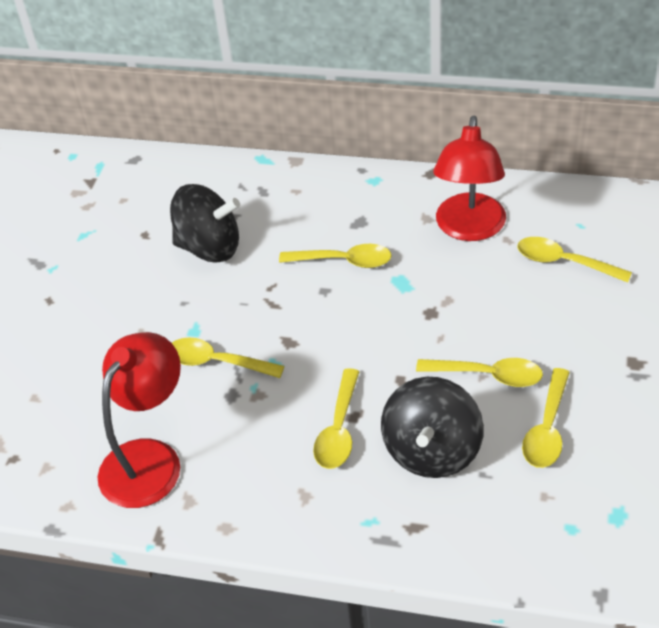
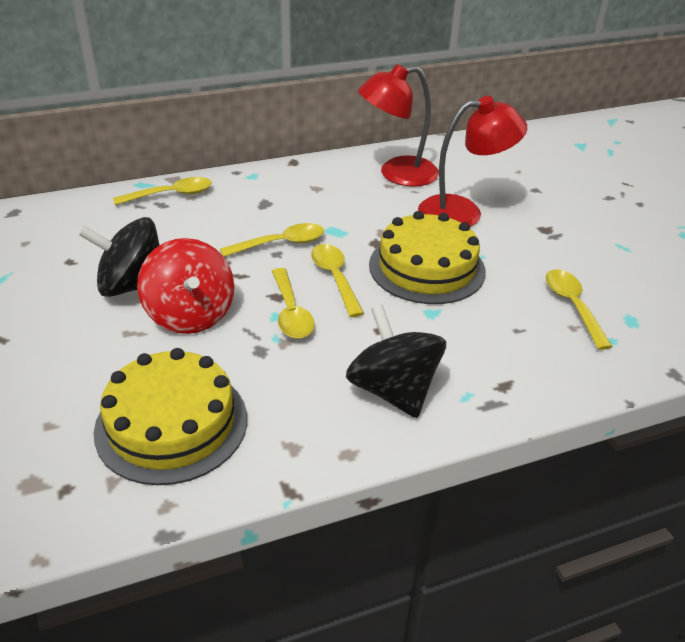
red spinning top: none = 0 -> [137,238,234,334] = 1
yellow cake: none = 0 -> [94,348,247,485] [369,211,486,304] = 2
yellow spoon: [172,338,285,378] [279,244,392,268] [313,368,360,469] [416,358,543,387] [517,237,632,283] [522,368,570,468] = 6 -> [113,177,212,205] [220,223,324,257] [272,268,315,339] [311,244,364,317] [546,269,613,350] = 5

